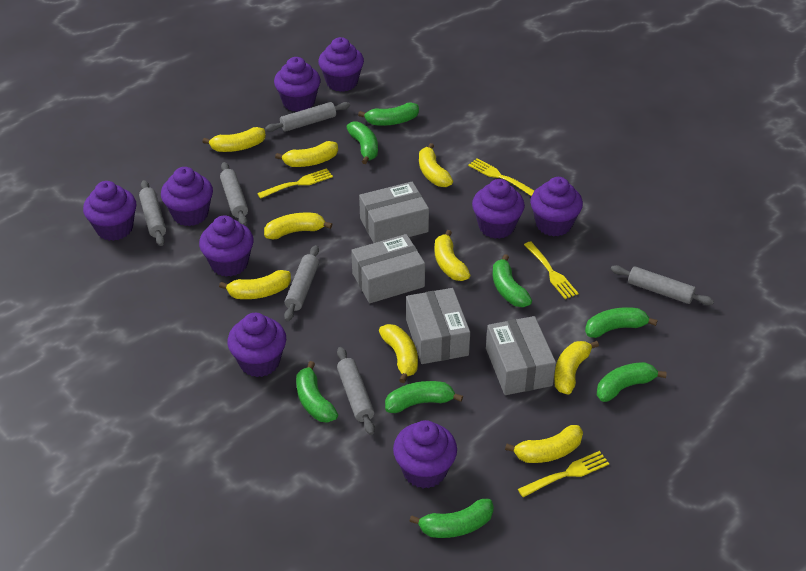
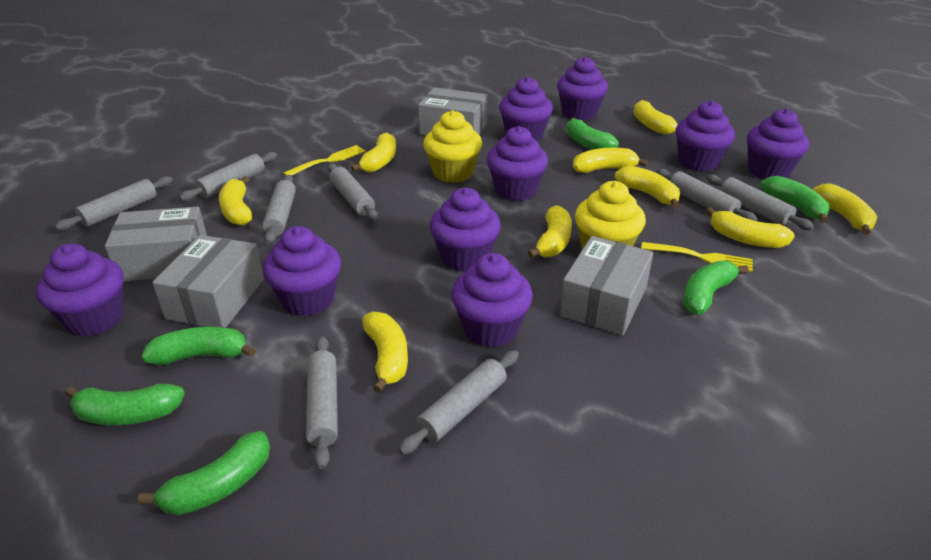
green banana: [296,361,338,423] [346,121,378,164] [358,103,419,126] [385,381,463,413] [409,499,494,538] [493,254,532,307] [585,307,658,338] [597,362,667,402] = 8 -> [65,384,185,425] [138,431,270,515] [141,327,256,365] [566,117,619,150] [683,260,749,315] [760,176,830,223] = 6
grey rolling pin: [139,180,166,246] [220,162,248,226] [265,102,350,132] [284,245,319,321] [337,347,375,435] [611,265,714,305] = 6 -> [55,176,173,231] [179,152,277,201] [262,175,296,244] [306,336,338,469] [328,164,378,220] [398,350,519,455] [656,169,757,221] [706,174,814,230] = 8
yellow cupcake: none = 0 -> [423,110,482,183] [575,181,646,249] = 2
yellow fork: [257,168,333,199] [468,158,534,196] [518,451,609,497] [524,241,579,299] = 4 -> [283,145,365,176] [641,242,753,272] = 2

